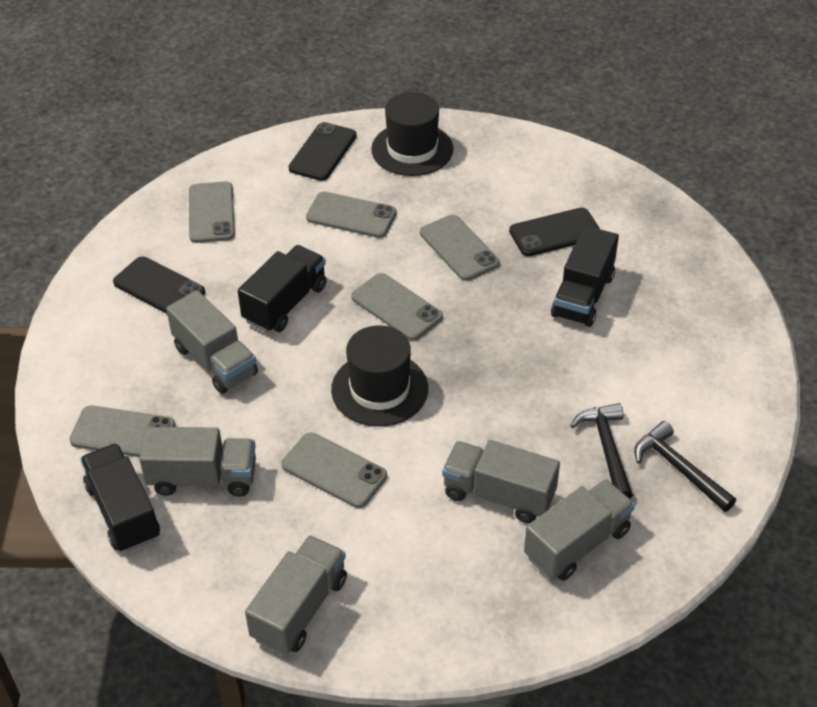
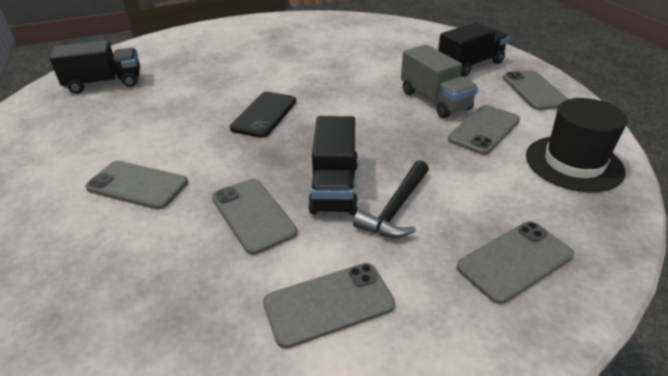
black hammer: [570,403,633,499] [634,421,736,512] = 2 -> [353,160,429,238] = 1
black hat: [331,325,428,427] [371,92,453,176] = 2 -> [526,98,627,192] = 1
black phone: [113,256,205,314] [289,122,356,181] [509,207,600,256] = 3 -> [230,92,296,138] = 1
grey truck: [139,427,256,497] [166,290,258,394] [245,535,347,655] [442,440,560,523] [524,479,635,581] = 5 -> [401,45,478,118] = 1

